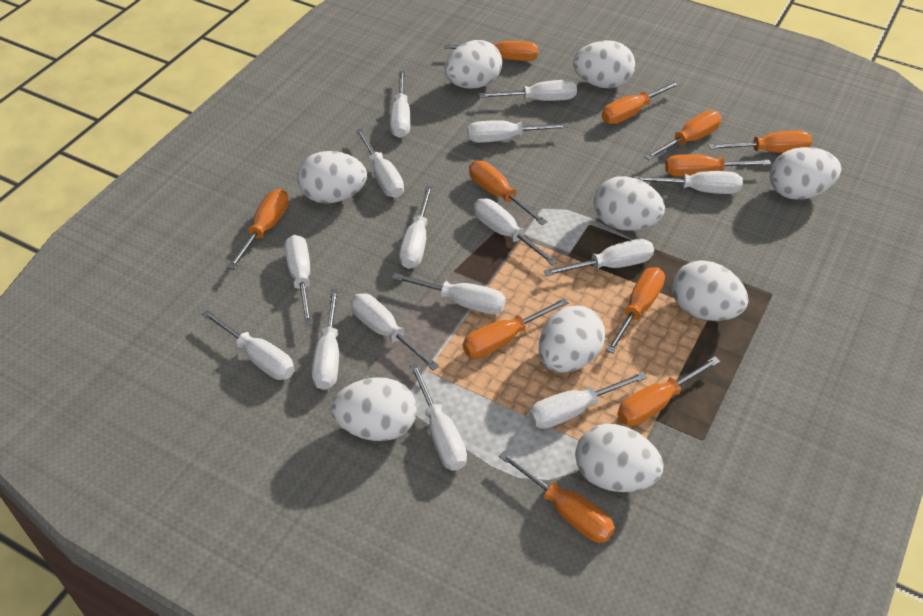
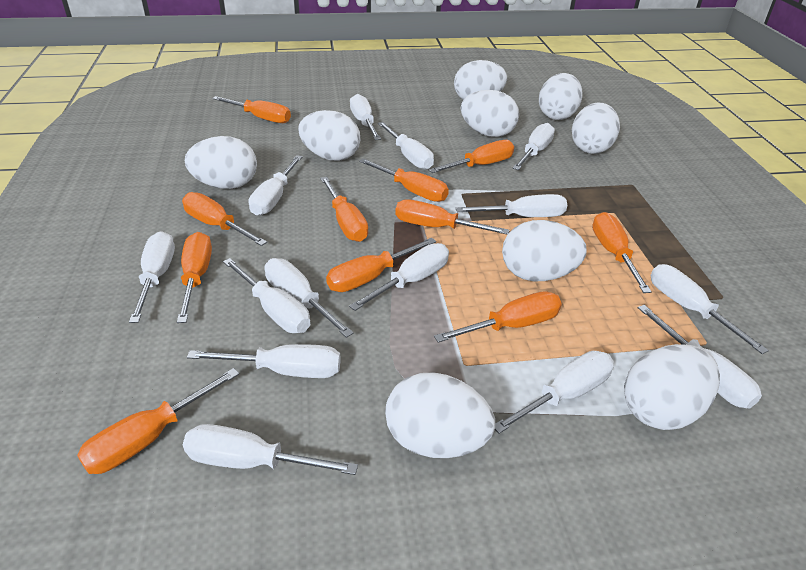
white screwdriver: [202,310,295,380] [284,235,313,325] [312,289,339,390] [351,293,439,371] [356,128,404,198] [390,71,410,138] [392,273,506,314] [399,186,433,269] [410,364,467,470] [467,120,569,143] [474,198,558,266] [479,80,577,101] [529,372,647,429] [544,239,654,276] [634,171,743,194] = 15 -> [129,231,175,323] [183,424,358,475] [187,344,341,378] [223,258,310,333] [249,155,303,216] [265,258,354,338] [349,243,449,311] [350,94,381,140] [378,122,434,170] [455,194,567,217] [495,351,614,434] [513,123,555,170] [638,305,762,408] [651,264,769,354] = 14

